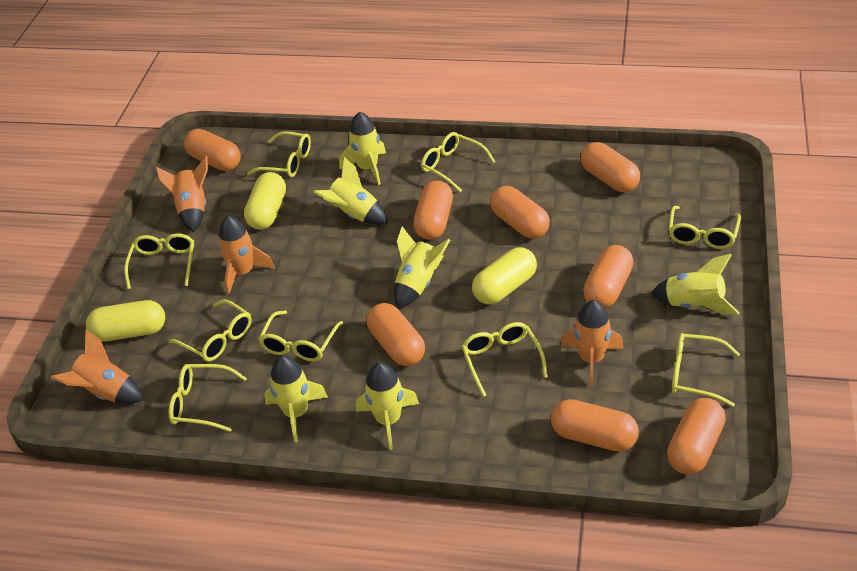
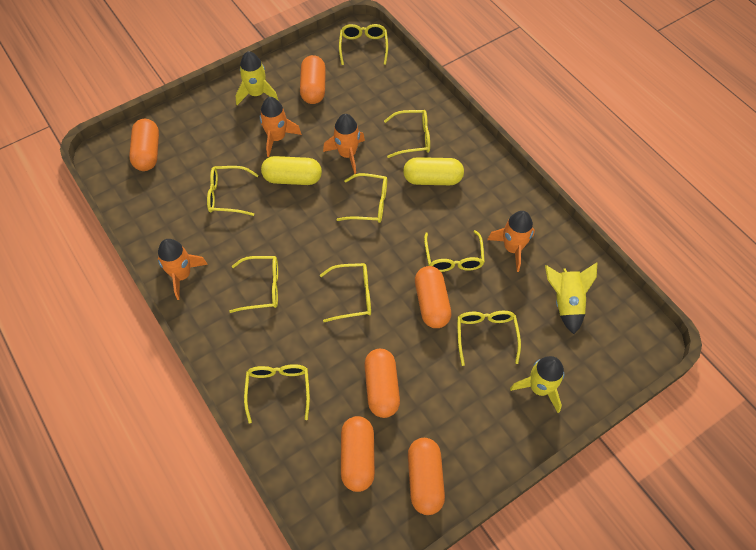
orange capsule: [184,129,240,171] [367,303,425,366] [413,181,453,240] [490,186,550,239] [551,399,639,452] [581,142,640,192] [583,245,633,308] [667,398,726,474] = 8 -> [129,119,159,171] [300,55,326,104] [341,416,375,492] [364,349,400,418] [408,438,445,515] [415,266,451,328] = 6
yellow capsule: [86,300,165,341] [244,172,286,230] [472,247,537,305] = 3 -> [261,156,322,185] [403,157,464,185] = 2
yellow rocket: [264,355,328,442] [314,157,388,225] [339,112,386,185] [356,362,419,450] [394,226,450,309] [651,254,739,314] = 6 -> [236,51,279,105] [510,356,564,413] [545,262,597,334] = 3

